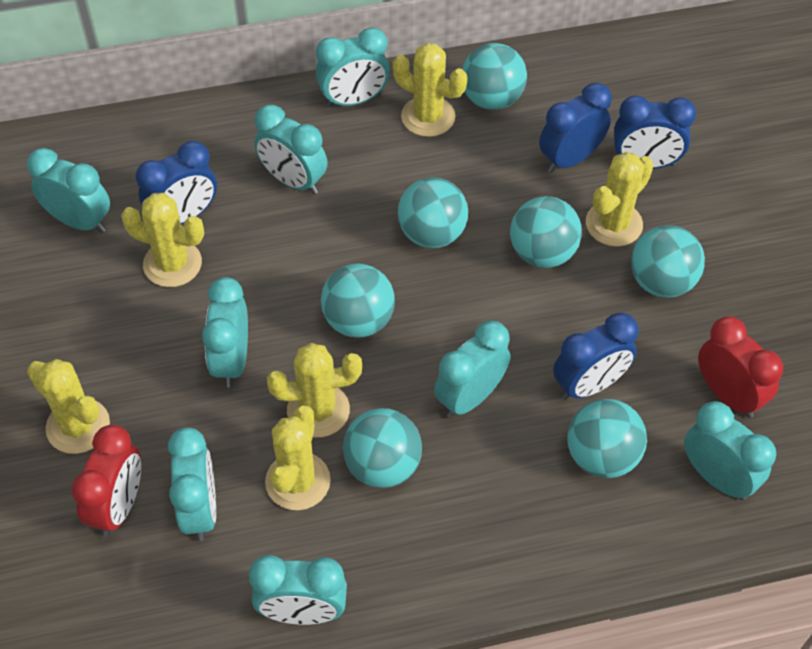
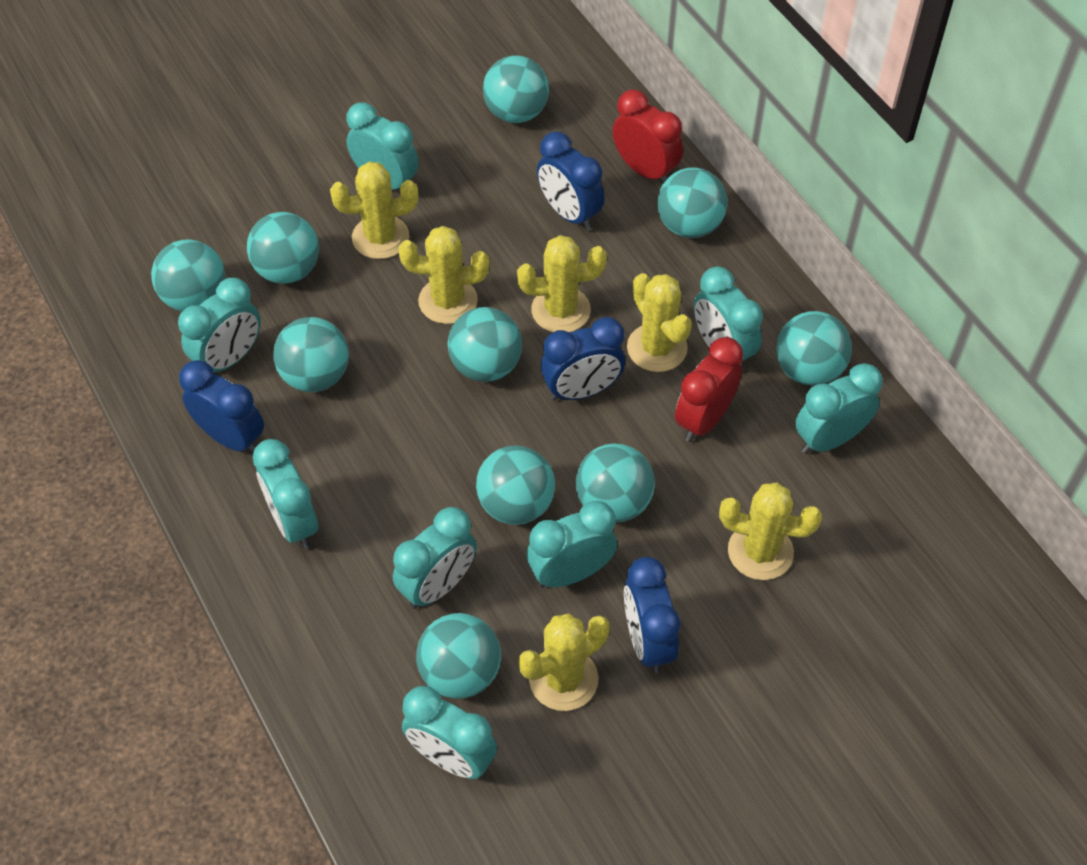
turquoise ball: [321,263,395,338] [343,408,422,488] [398,177,468,248] [462,43,527,110] [510,196,582,268] [567,399,647,478] [631,225,705,298] = 7 -> [151,239,225,311] [247,212,319,284] [273,317,349,392] [416,613,501,699] [447,307,522,382] [476,445,555,525] [483,55,549,123] [575,443,655,523] [657,167,728,238] [776,311,852,386] = 10

